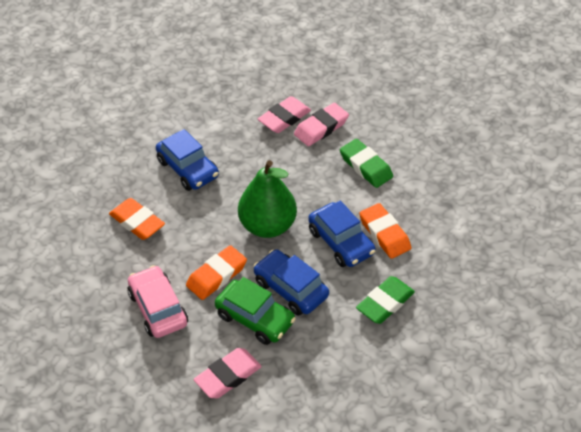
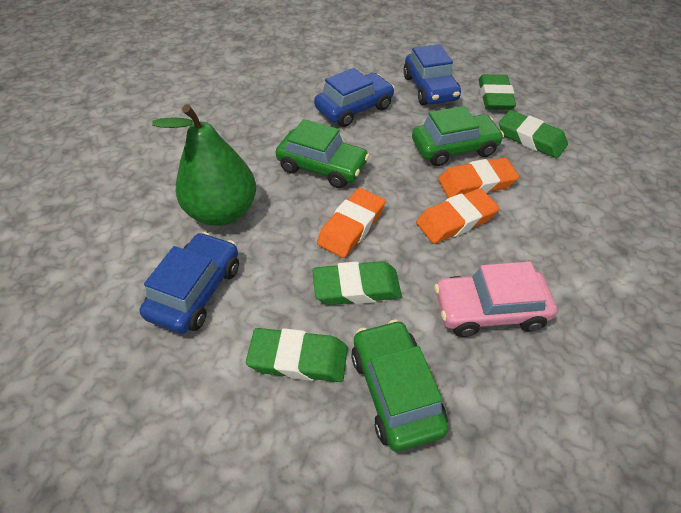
green car: [215,277,296,345] = 1 -> [276,119,370,188] [351,320,449,452] [412,106,504,166] = 3
green eraser: [340,139,393,188] [356,276,415,324] = 2 -> [246,328,348,382] [312,261,402,305] [479,74,516,110] [499,110,568,158] = 4
pink eraser: [194,348,262,398] [258,96,311,133] [294,103,349,146] = 3 -> none = 0

